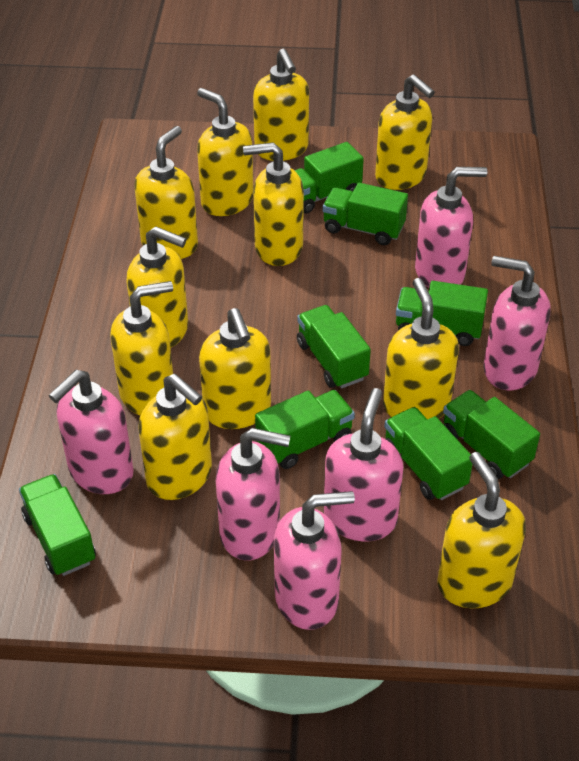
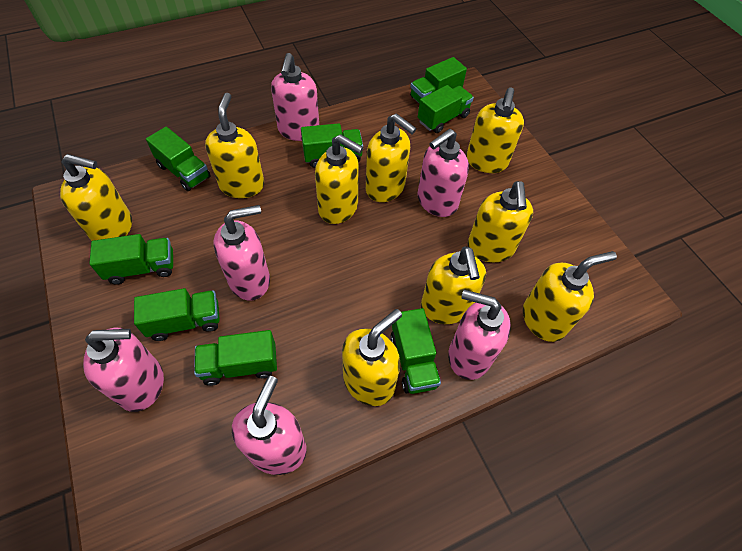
yellow soap dispenser: [110,281,173,415] [127,226,188,348] [134,126,198,259] [138,374,212,500] [197,88,254,216] [199,308,271,429] [243,142,304,266] [253,48,309,161] [375,74,435,190] [383,278,459,419] [438,452,526,608] = 11 -> [60,154,132,241] [205,93,264,198] [315,134,363,224] [342,309,402,406] [366,113,417,202] [421,246,486,324] [466,87,524,173] [468,181,533,262] [523,251,617,342] = 9

